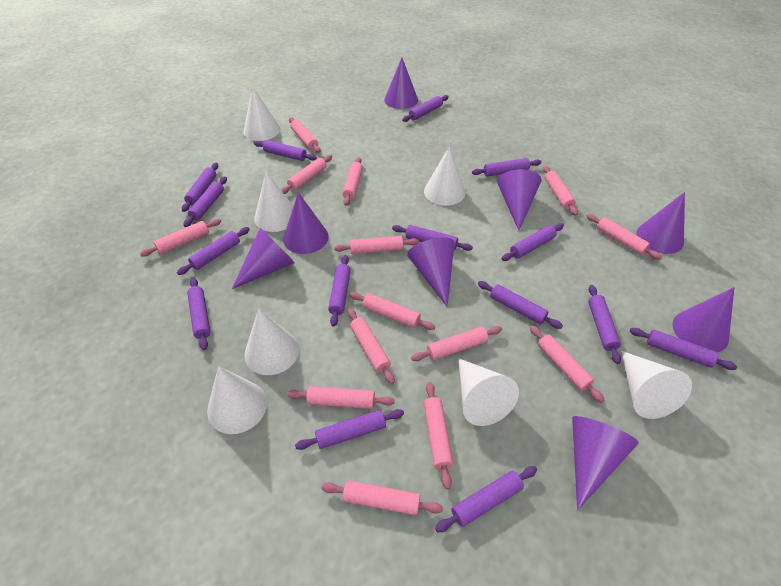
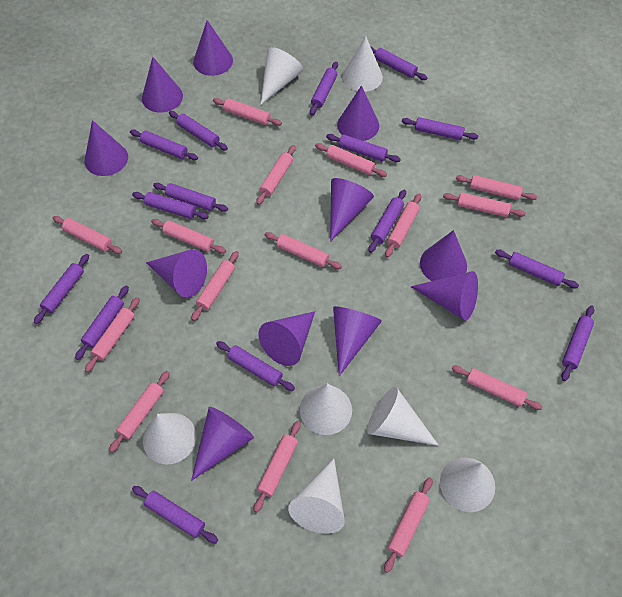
pink rolling pin: [140,219,221,257] [281,155,332,194] [287,386,395,409] [289,117,321,153] [322,480,443,516] [334,236,419,254] [342,157,363,206] [348,308,395,384] [350,292,435,330] [411,326,502,361] [424,382,453,489] [530,325,605,403] [543,166,578,216] [587,214,662,260] = 14 -> [53,216,122,254] [85,297,140,372] [109,371,170,452] [151,219,226,254] [192,251,239,321] [213,98,282,126] [254,421,301,512] [257,145,296,205] [265,232,342,269] [315,143,387,177] [384,477,433,573] [385,193,421,258] [443,193,526,217] [451,365,543,410] [456,175,537,200] = 15
purple cone: [232,228,295,289] [283,192,329,254] [384,58,418,109] [407,237,454,307] [497,169,541,230] [572,416,639,510] [636,192,685,254] [673,287,734,352] = 8 -> [85,120,128,176] [142,57,183,113] [146,249,207,298] [191,407,254,481] [193,20,233,76] [259,311,315,366] [330,178,374,242] [333,306,382,376] [337,86,379,141] [411,271,478,321] [420,230,467,281] = 11

